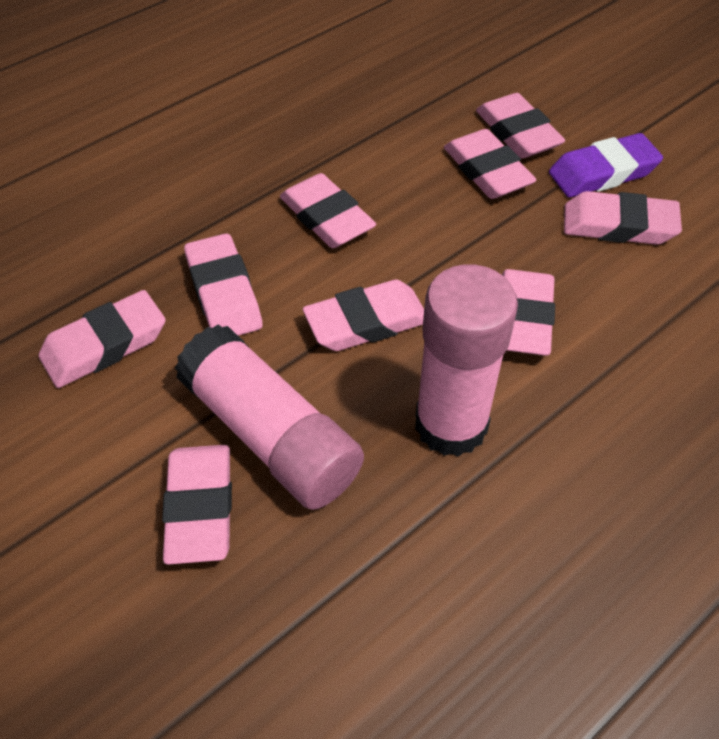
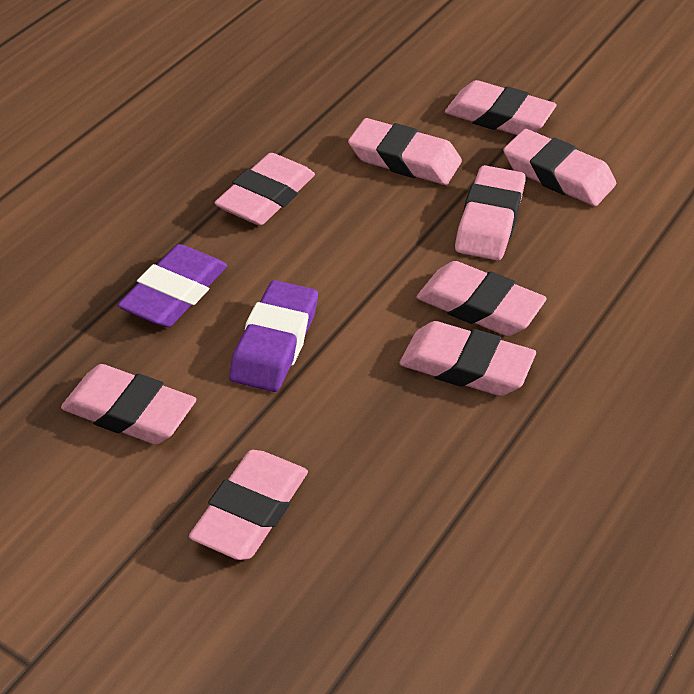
pink glue stick: [175,324,364,510] [415,264,518,457] = 2 -> none = 0
purple eraser: [549,133,663,197] = 1 -> [118,244,227,327] [229,280,318,392] = 2

